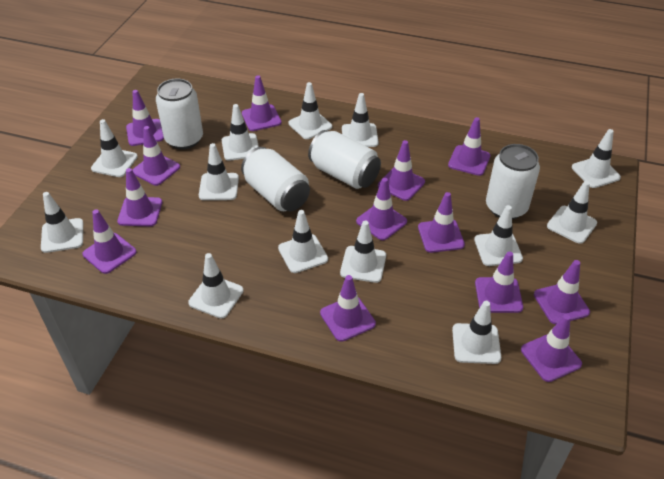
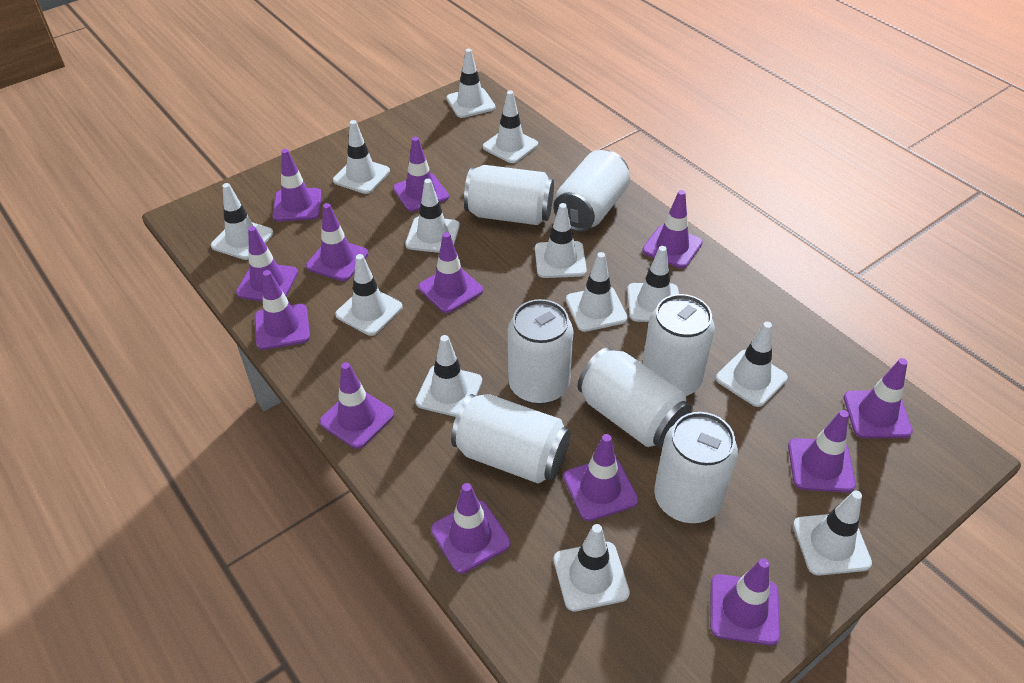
white can: [156,78,203,149] [241,147,310,211] [308,130,381,189] [486,144,540,219] = 4 -> [451,394,570,483] [464,165,554,225] [508,299,573,404] [553,150,630,232] [578,347,691,448] [642,294,715,396] [654,412,738,523] = 7

